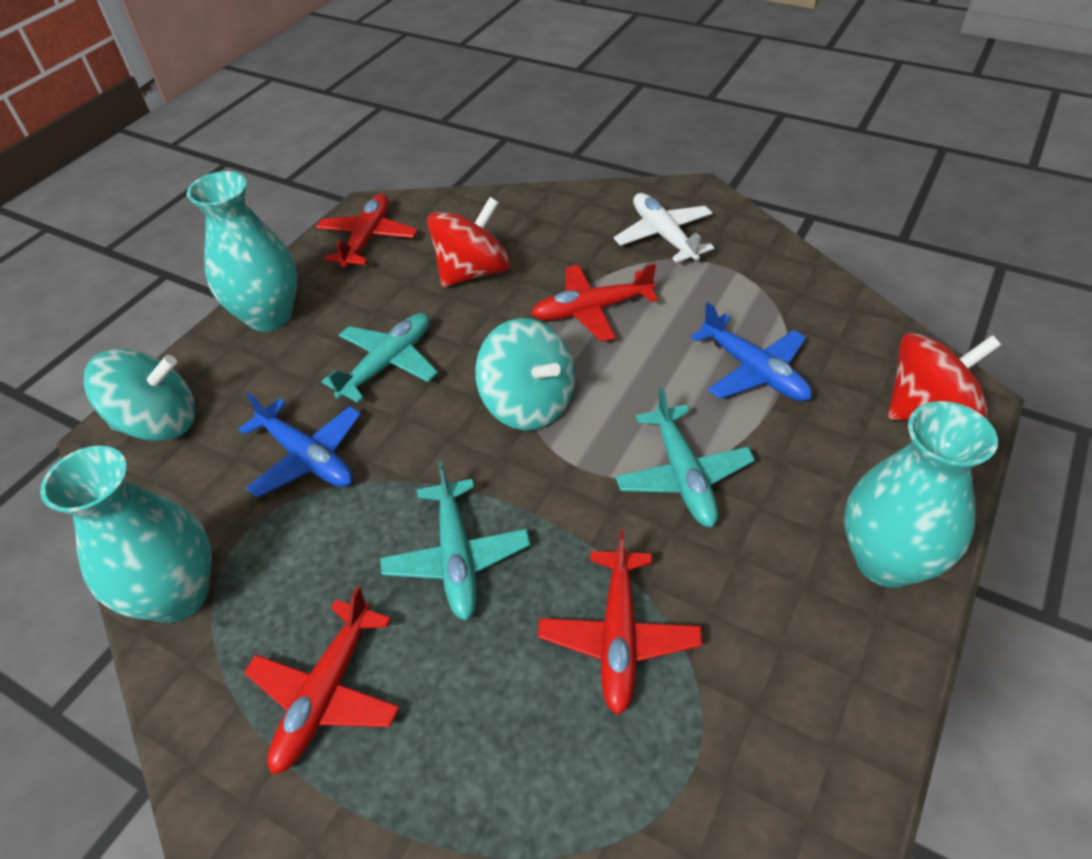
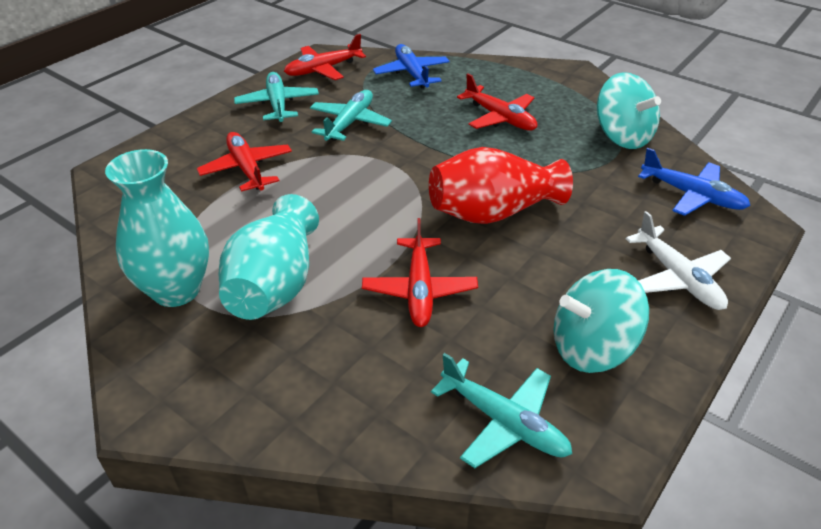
red spinning top: [427,197,510,287] [888,333,1001,421] = 2 -> none = 0
red vase: none = 0 -> [429,147,573,224] = 1
turquoise vase: [40,446,212,623] [187,171,297,332] [844,401,998,588] = 3 -> [105,149,209,307] [219,194,319,320] = 2

